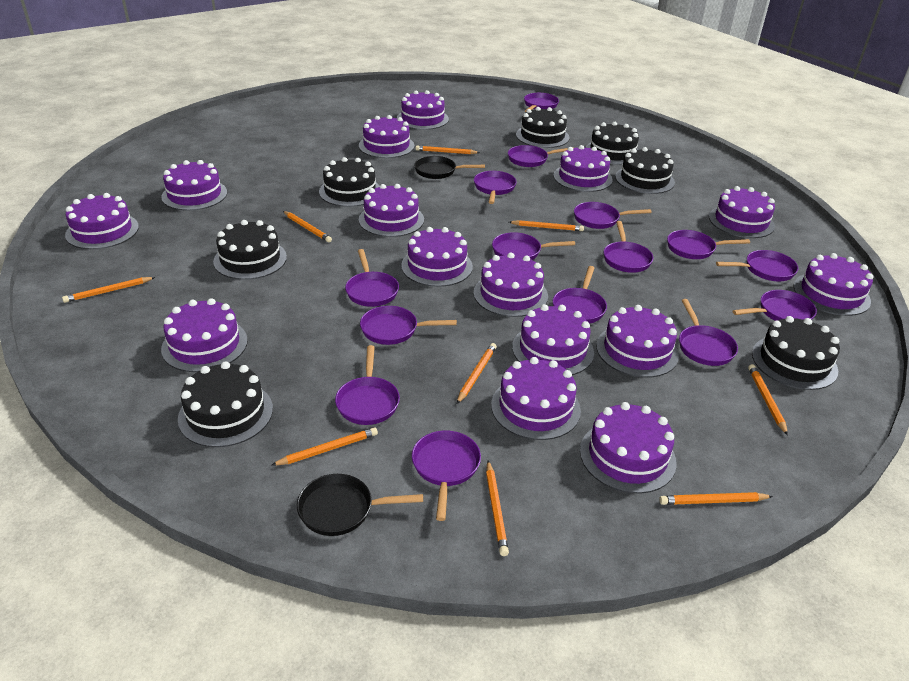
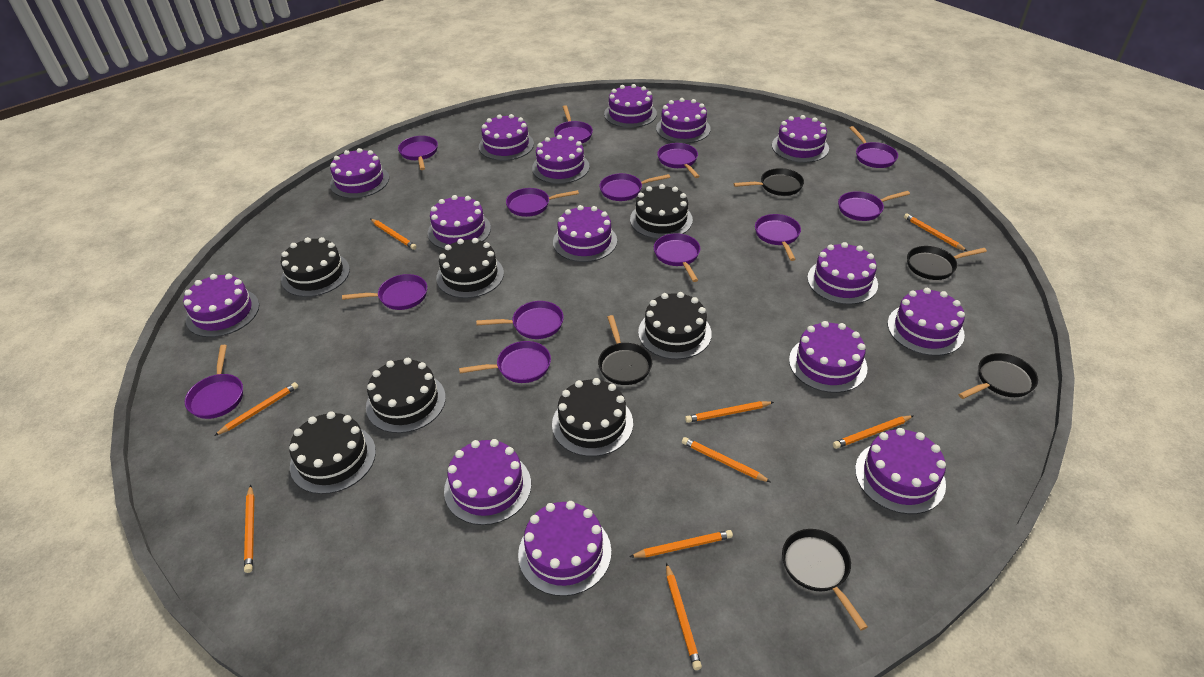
black pan: [297,474,423,536] [414,156,485,179] = 2 -> [598,315,652,385] [734,168,804,196] [782,529,868,631] [907,246,987,280] [958,353,1038,399] = 5
purple pan: [335,345,400,425] [345,249,399,307] [360,306,457,345] [412,431,481,521] [474,171,517,204] [492,232,575,260] [508,145,574,167] [524,93,559,112] [553,266,607,324] [574,202,652,229] [604,221,654,273] [667,230,750,259] [679,299,738,366] [716,250,799,281] [733,290,817,321] = 15 -> [185,345,243,419] [342,274,427,310] [398,136,438,170] [459,341,551,383] [476,301,564,339] [506,188,579,217] [554,105,593,143] [599,173,670,201] [654,233,700,282] [657,143,700,178] [755,214,801,261] [838,191,910,221] [850,126,898,168] = 13

